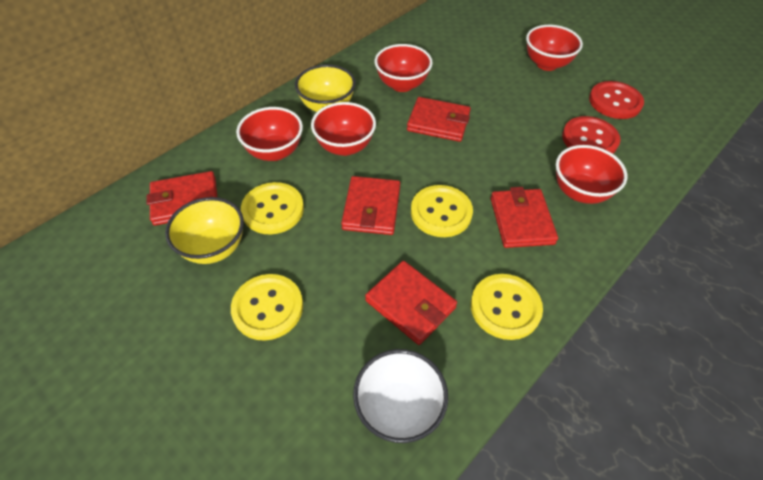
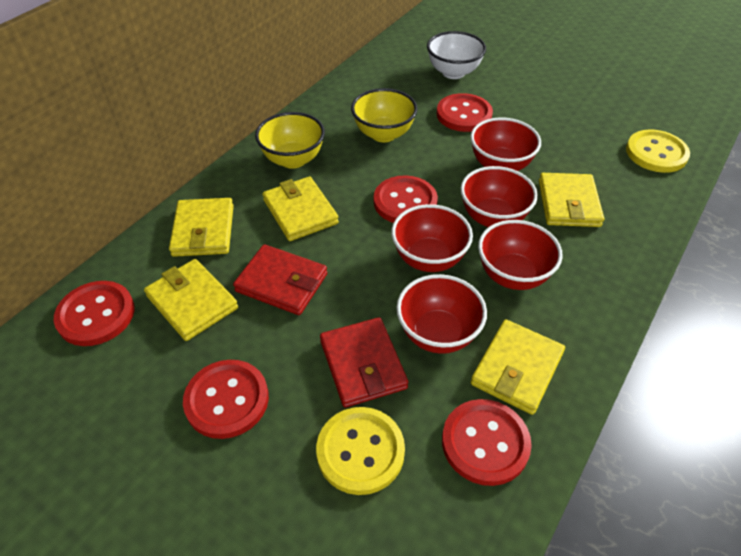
red button: [562,116,620,154] [589,81,644,119] = 2 -> [54,281,135,346] [183,360,269,439] [374,175,438,223] [437,93,493,132] [442,399,532,486] = 5
red wallet: [147,171,217,226] [341,176,400,235] [365,261,457,345] [407,97,471,142] [491,187,558,248] = 5 -> [233,244,327,315] [320,317,408,408] = 2
yellow button: [231,274,303,341] [241,182,304,235] [411,185,473,237] [471,274,543,340] = 4 -> [316,407,405,495] [626,130,690,173] = 2
yellow wallet: none = 0 -> [144,259,238,341] [169,198,234,257] [263,176,339,241] [471,319,565,415] [539,173,604,227] = 5

